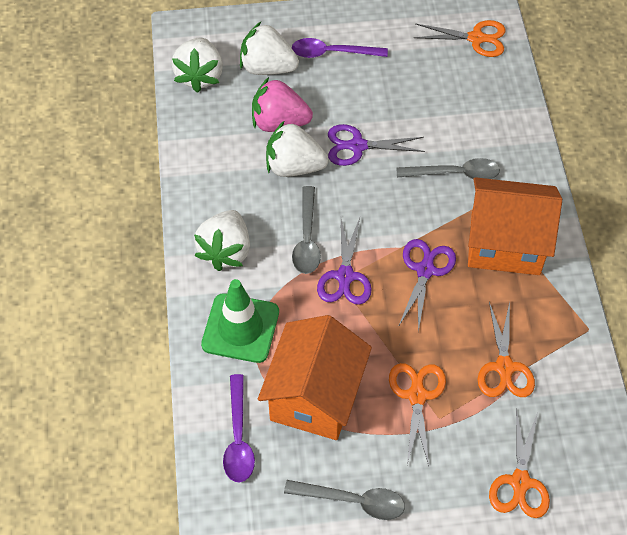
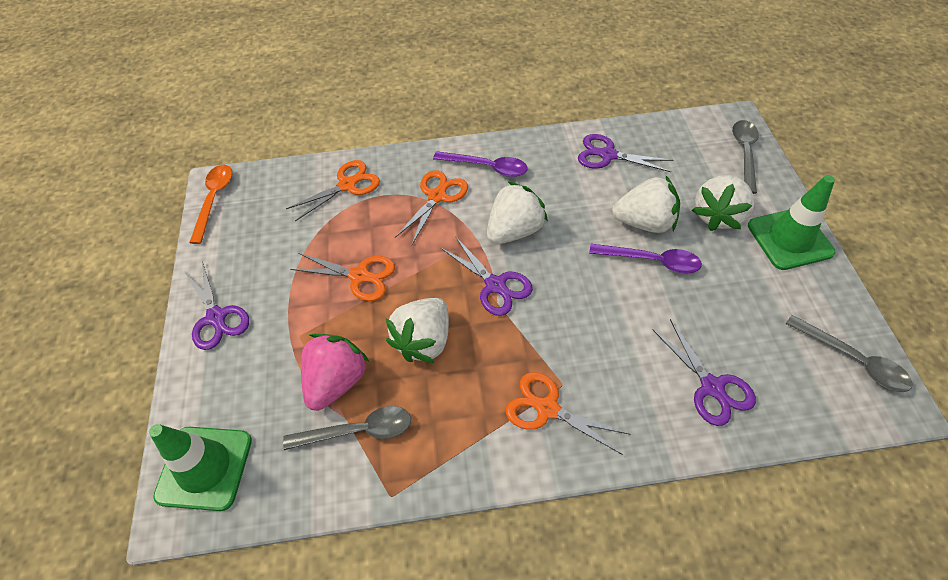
green traffic cone: [201,279,279,363] = 1 -> [149,424,252,511] [748,175,835,270] = 2
orange house: [258,315,372,440] [468,177,562,275] = 2 -> none = 0
orange spoon: none = 0 -> [189,165,232,244] = 1
purple scissors: [317,218,372,305] [328,124,425,166] [398,239,456,332] = 3 -> [183,261,249,350] [441,236,533,316] [578,134,673,172] [652,319,756,426] = 4

